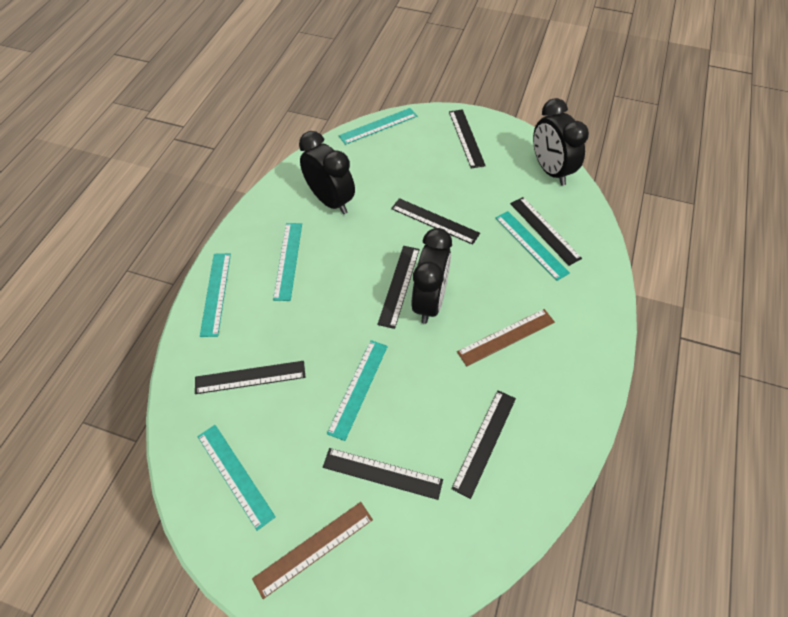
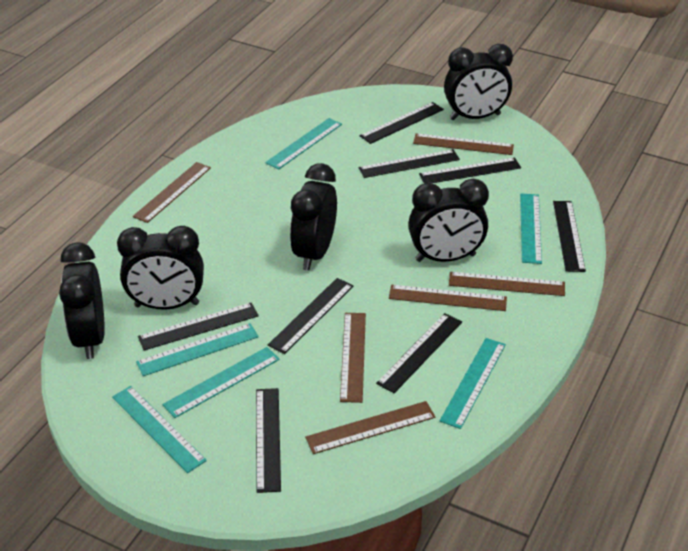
black clock: [299,131,355,214] [411,228,452,324] [533,98,589,185] = 3 -> [59,242,105,359] [117,226,204,310] [290,163,337,271] [408,179,489,262] [444,44,513,120] = 5
black ruler: [195,361,305,394] [323,448,443,500] [377,246,420,329] [391,198,480,245] [449,109,486,169] [451,390,516,499] [510,197,582,266] = 7 -> [138,303,259,351] [256,388,281,493] [268,278,354,354] [359,149,460,178] [360,102,444,144] [376,313,462,393] [419,157,521,183] [553,201,586,272] = 8
brown ruler: [252,502,373,599] [457,309,555,366] = 2 -> [133,162,211,223] [305,401,436,454] [340,313,366,403] [389,285,507,311] [413,133,514,155] [449,272,565,296] = 6

